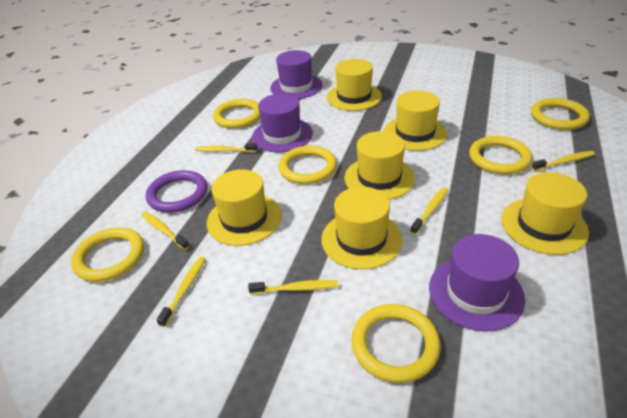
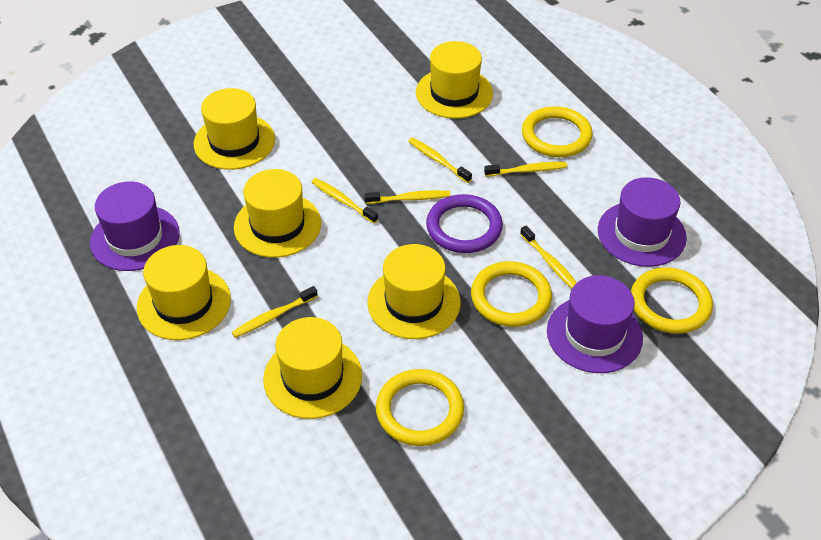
yellow ring: [71,227,144,282] [213,99,260,129] [278,146,337,184] [351,304,441,383] [469,136,532,174] [531,98,590,130] = 6 -> [376,369,464,446] [471,261,552,327] [522,106,593,157] [631,268,713,334] = 4

